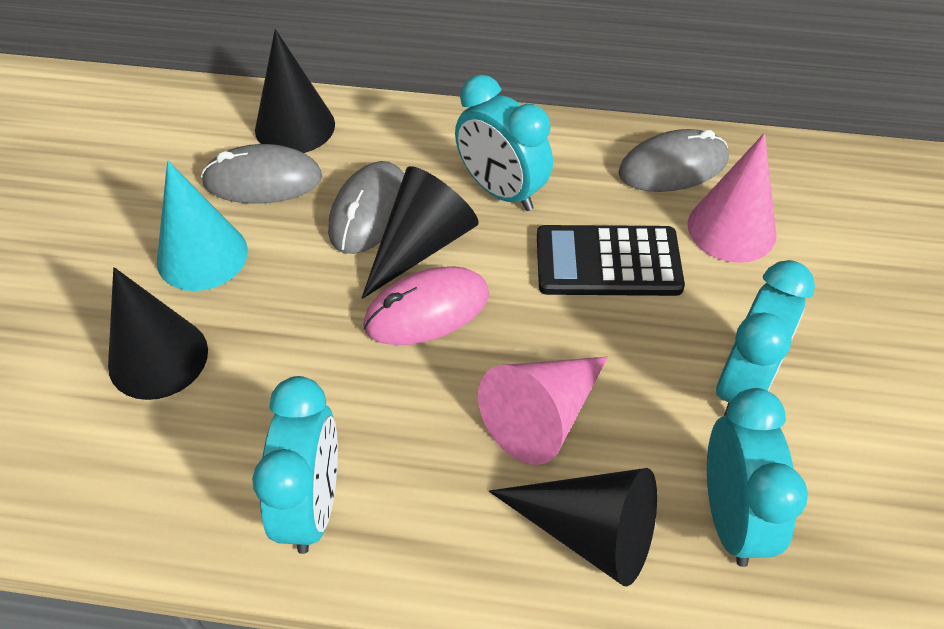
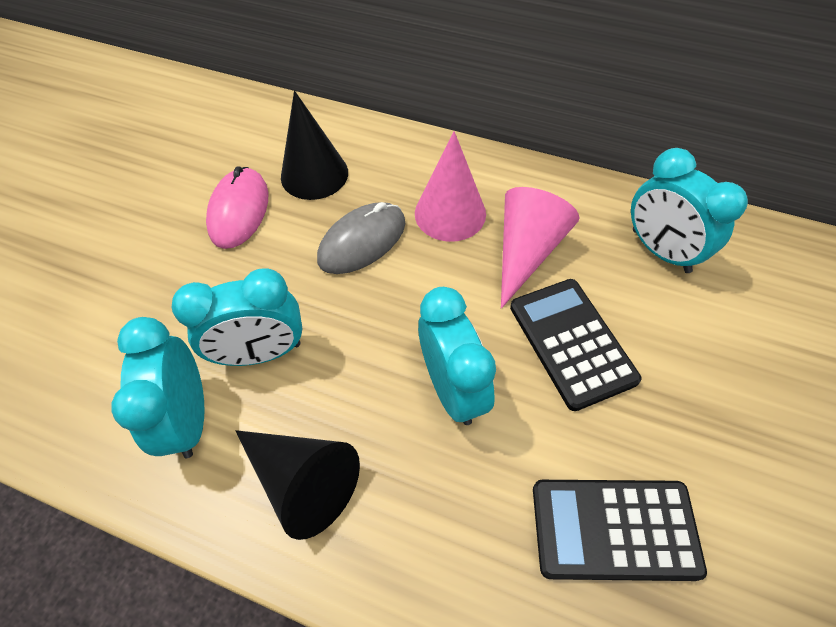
black calculator: [537,225,685,296] = 1 -> [510,279,641,411] [533,480,707,581] = 2
black cone: [108,267,208,400] [255,29,335,153] [361,166,479,299] [489,468,657,586] = 4 -> [236,430,360,540] [281,91,348,200] = 2
grey mouse: [201,144,322,204] [328,161,404,254] [619,129,729,192] = 3 -> [317,202,405,274] = 1
turquoise cone: [157,161,248,291] = 1 -> none = 0

